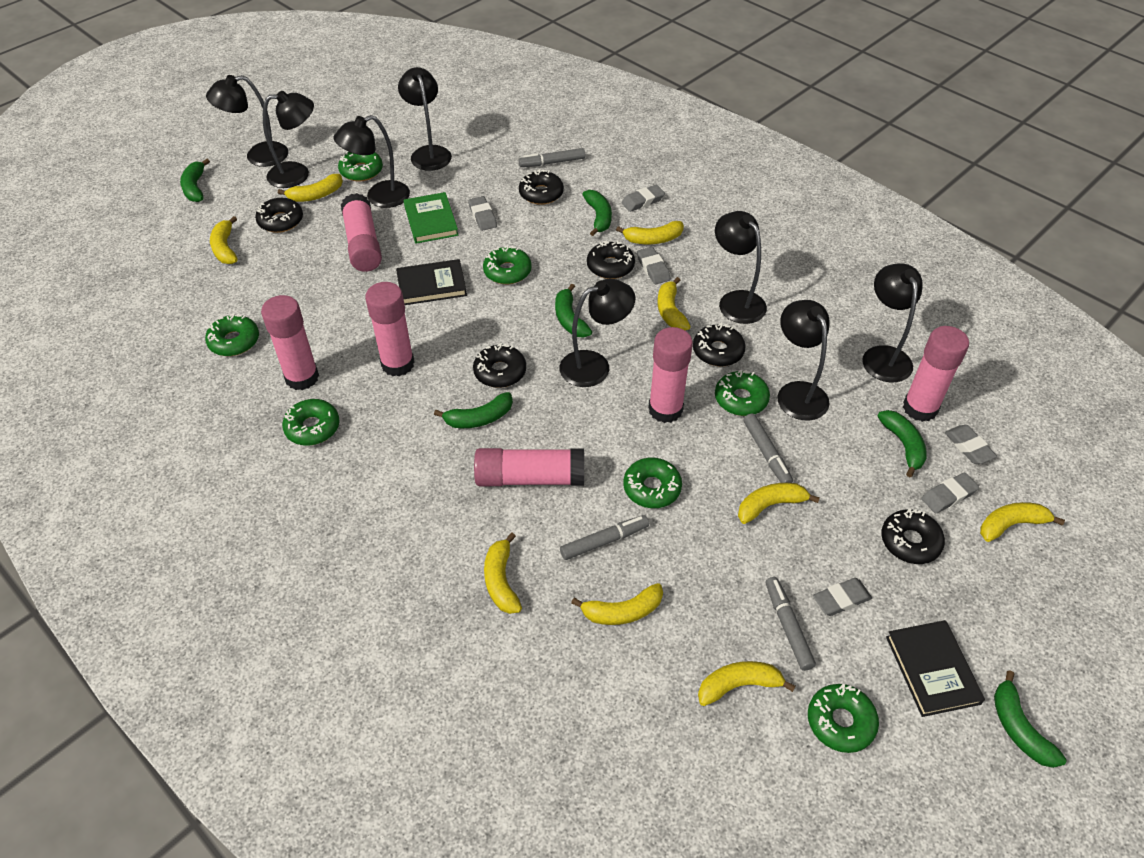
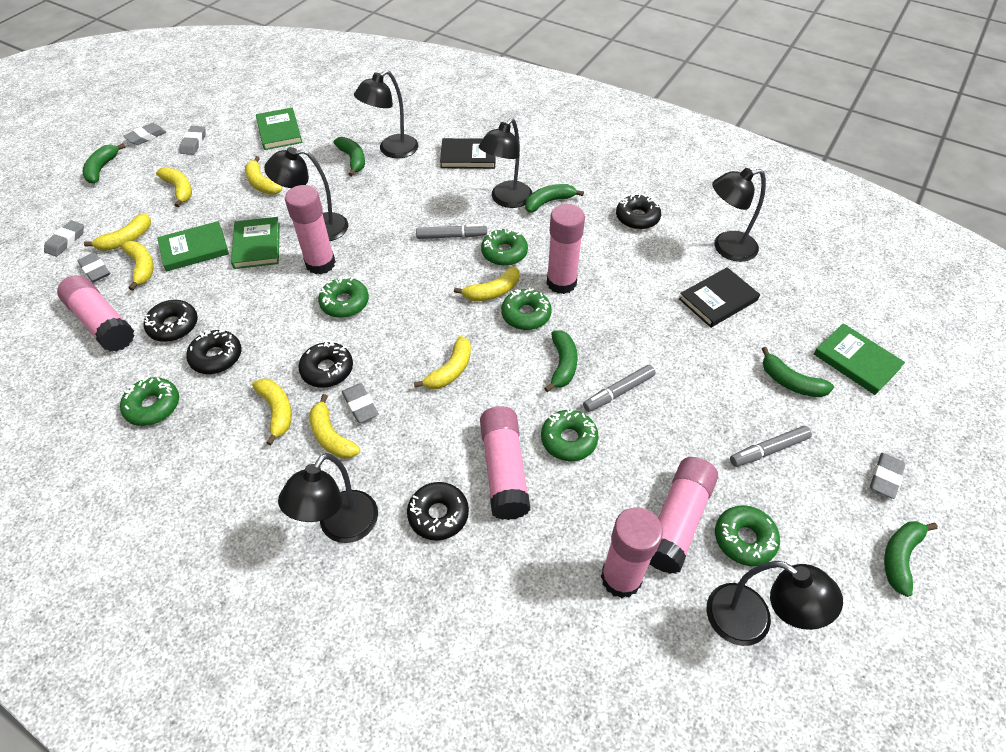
black donut: [255,198,303,233] [473,343,526,388] [519,169,564,205] [587,241,635,279] [693,323,746,366] [881,508,945,564] = 6 -> [144,300,198,342] [186,329,241,374] [298,341,353,388] [407,482,469,540] [616,194,661,230] = 5
black lamp: [206,75,288,167] [263,91,314,188] [334,115,410,208] [398,67,452,171] [559,279,635,387] [715,211,767,324] [777,300,830,421] [862,263,923,382] = 8 -> [264,147,348,241] [278,453,378,543] [354,70,418,158] [479,118,532,208] [707,561,843,646] [712,168,766,262] = 6
green book: [404,192,459,244] = 1 -> [157,221,229,271] [231,217,280,269] [256,107,303,150] [814,323,905,395] = 4
green donut: [205,313,259,356] [282,399,339,446] [338,152,383,181] [483,245,532,284] [623,458,682,508] [715,370,770,416] [808,684,879,753] = 7 -> [120,377,179,426] [318,276,369,318] [481,228,528,266] [501,287,552,330] [541,408,599,461] [715,505,780,566] = 6
grey marker: [519,148,586,167] [560,515,649,560] [743,414,793,483] [766,577,816,671] = 4 -> [416,224,487,239] [583,365,655,412] [730,426,812,467] = 3
yellow banana: [210,216,238,264] [278,174,343,202] [484,532,522,614] [571,583,663,625] [616,221,684,244] [658,277,691,330] [698,661,795,706] [738,483,820,524] [980,502,1065,542] = 9 -> [84,213,151,251] [121,241,154,291] [156,167,192,207] [245,156,283,195] [252,378,292,445] [309,394,360,459] [414,336,471,389] [454,266,520,301] = 8

